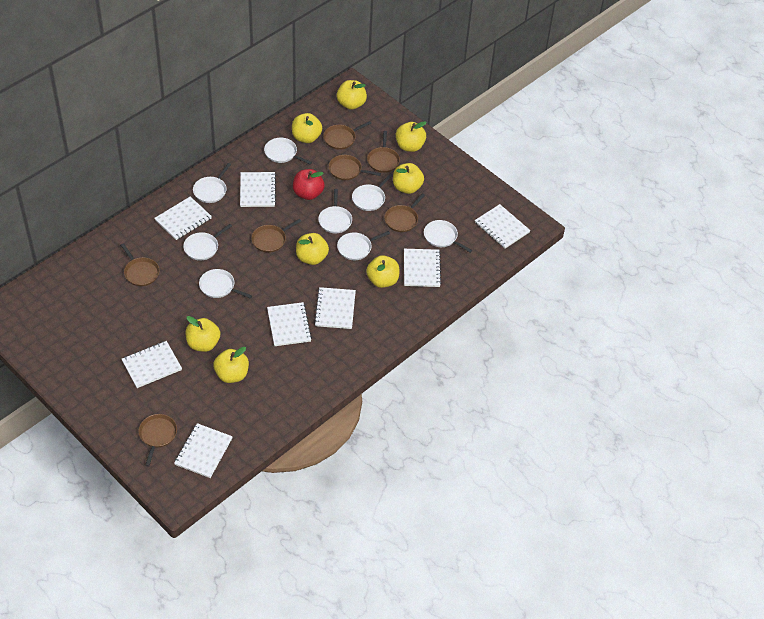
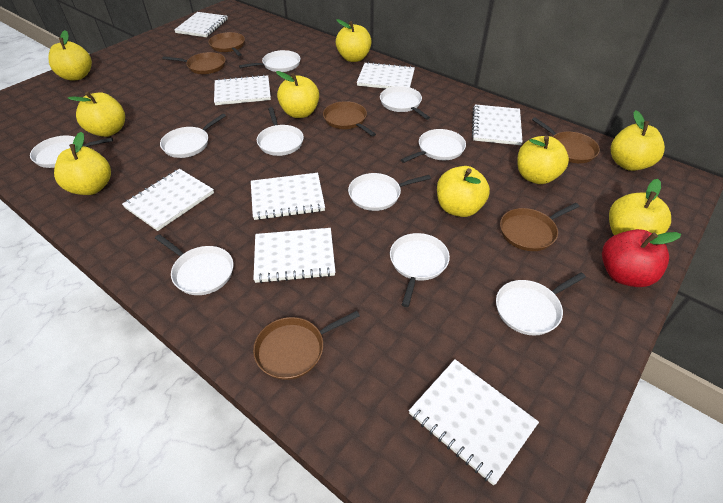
brown pan: [121,243,160,286] [139,414,177,466] [251,219,301,253] [323,121,372,150] [329,155,381,180] [367,131,400,173] [384,193,425,232] = 7 -> [162,52,225,74] [208,32,245,56] [253,311,360,380] [323,101,376,136] [500,203,579,251] [532,117,600,163] = 6
white pan: [183,224,232,261] [193,163,231,203] [199,269,252,298] [264,138,312,165] [318,189,352,233] [337,231,390,260] [352,173,393,211] [424,220,472,253] = 8 -> [30,136,113,168] [155,234,233,295] [160,113,226,158] [239,50,300,72] [257,107,304,156] [348,173,431,211] [380,86,430,120] [390,233,450,307] [401,129,466,163] [496,272,586,336] = 10
yellow apple: [186,316,220,352] [213,347,249,383] [292,113,322,143] [296,233,329,265] [337,80,367,110] [366,255,399,288] [393,163,424,194] [396,121,426,152] = 8 -> [48,30,92,80] [54,132,111,195] [68,91,125,137] [276,71,319,118] [336,19,372,62] [437,166,490,217] [517,136,569,184] [609,179,671,235] [611,110,665,171] = 9

